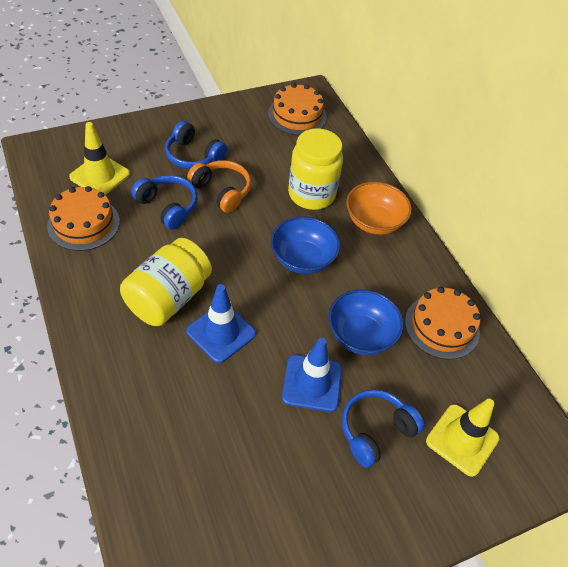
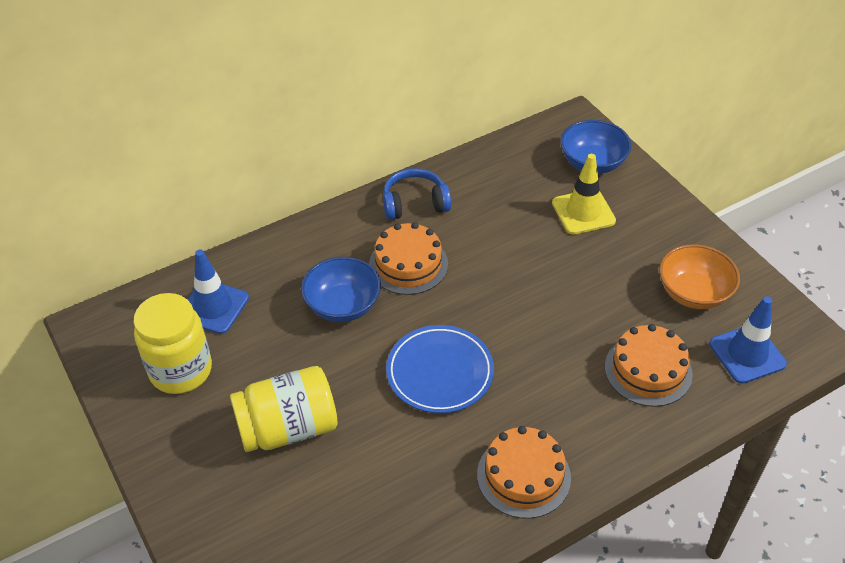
blue headphones: [131,175,198,229] [165,121,227,169] [342,389,424,468] = 3 -> [383,168,451,220] = 1
blue plate: none = 0 -> [386,325,494,413] = 1
orange headphones: [187,160,251,213] = 1 -> none = 0
yellow traffic cone: [69,122,130,195] [426,399,500,477] = 2 -> [552,154,616,235] = 1

